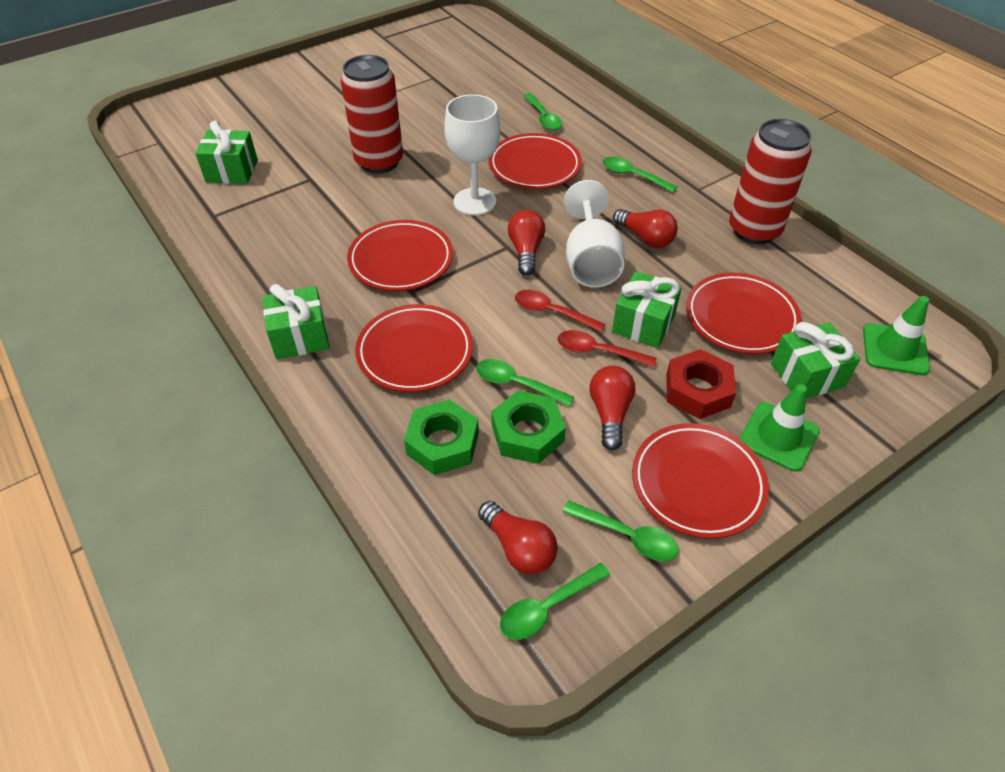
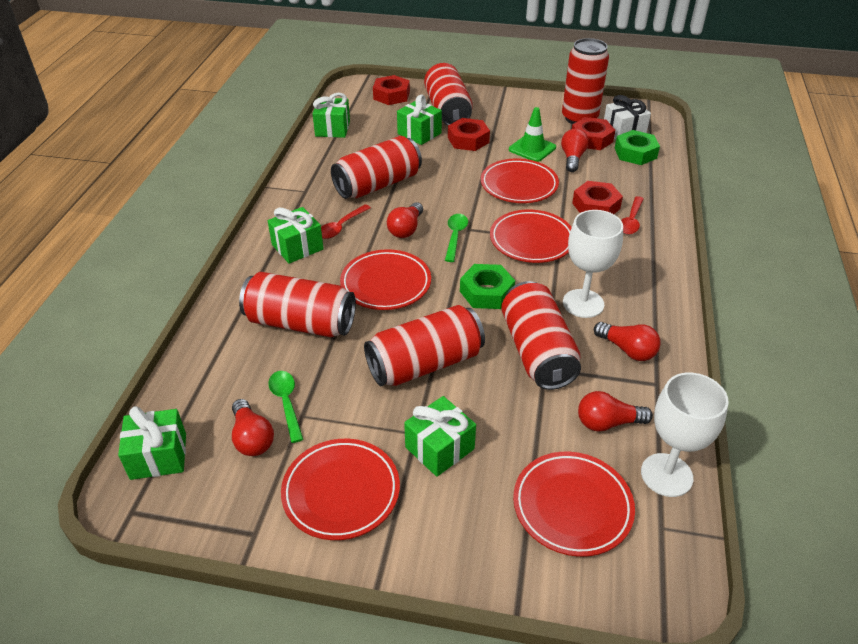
green gift: [195,121,258,184] [263,284,329,359] [612,271,682,348] [771,322,861,398] = 4 -> [118,406,186,480] [268,207,324,264] [313,93,350,138] [397,94,442,145] [404,396,476,477] = 5
green spoon: [476,359,574,407] [500,563,610,640] [523,93,562,130] [563,501,679,561] [603,157,677,192] = 5 -> [268,371,303,443] [445,214,468,262] = 2
green traffic cone: [739,384,820,471] [863,296,930,375] = 2 -> [509,107,556,162] = 1
red can: [341,55,403,173] [729,119,812,244] = 2 -> [239,272,356,337] [331,136,422,199] [364,305,485,386] [424,63,473,126] [501,281,581,390] [562,38,609,124] = 6
red light bulb: [478,501,558,574] [508,210,545,276] [590,366,635,450] [613,209,678,248] = 4 -> [232,399,274,456] [387,202,423,238] [561,128,589,172] [578,391,653,432] [594,322,661,361] = 5
red nut: [666,349,736,419] = 1 -> [373,75,410,105] [448,118,490,151] [572,117,615,150] [572,181,623,214] = 4
white gift: none = 0 -> [604,95,651,140] = 1

